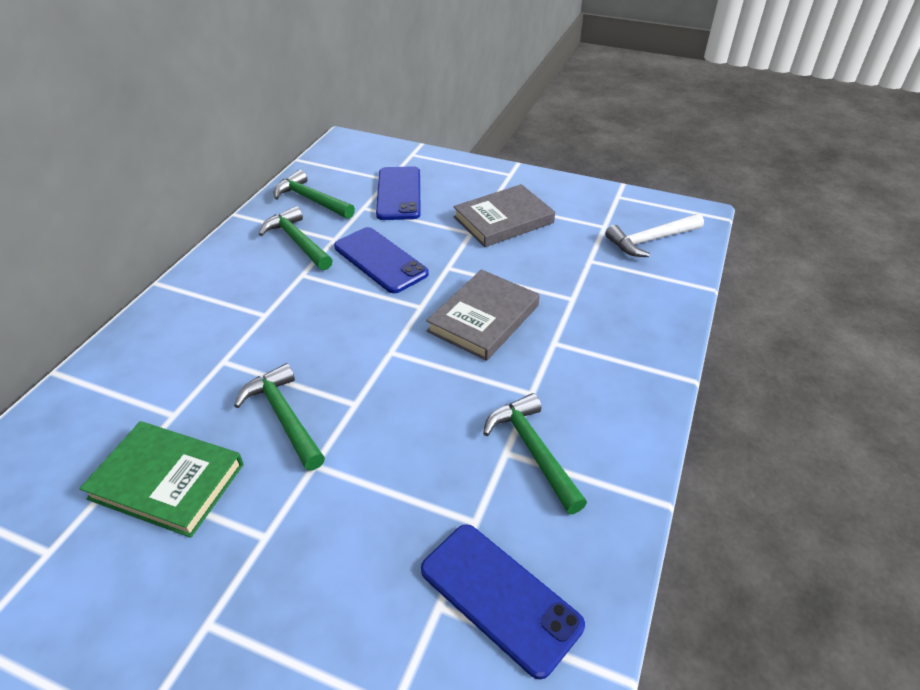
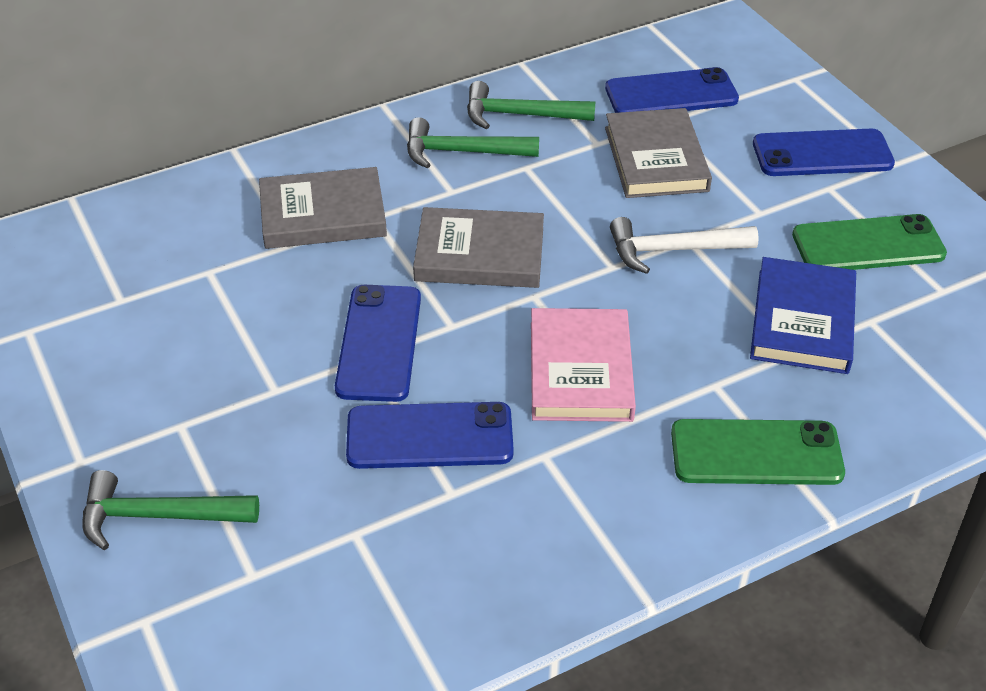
blue book: none = 0 -> [750,257,856,374] = 1
blue phone: [334,227,429,293] [376,166,421,220] [421,524,585,680] = 3 -> [335,285,421,402] [346,402,514,469] [605,67,739,113] [753,129,895,176] = 4
green book: [79,421,244,538] = 1 -> none = 0
green hammer: [234,363,325,471] [259,206,333,270] [273,170,355,219] [483,393,587,514] = 4 -> [82,470,259,550] [407,117,539,168] [467,81,596,129] = 3
green phone: none = 0 -> [671,419,845,485] [792,214,947,270] = 2
grey book: [426,269,540,361] [453,184,555,247] = 2 -> [259,167,387,249] [413,207,544,288] [605,108,712,198] = 3
pink book: none = 0 -> [531,308,636,422] = 1

